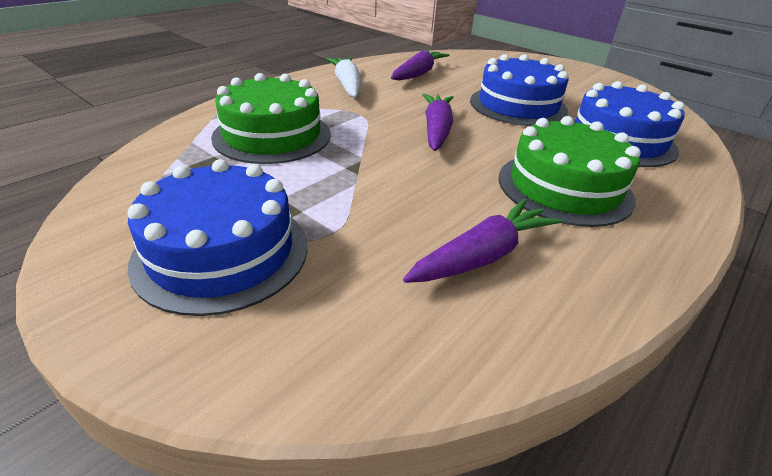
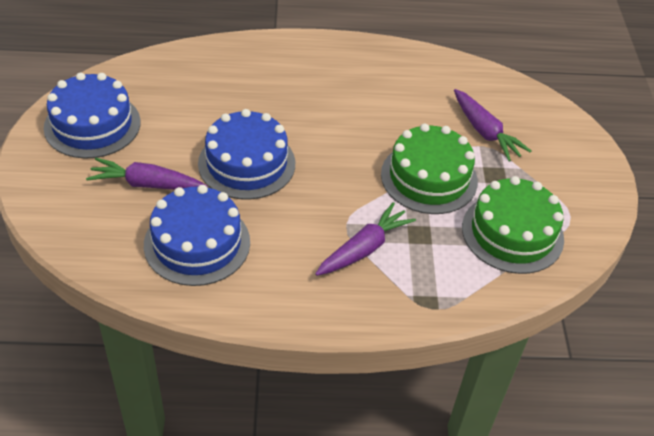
white carrot: [326,57,361,97] = 1 -> none = 0

